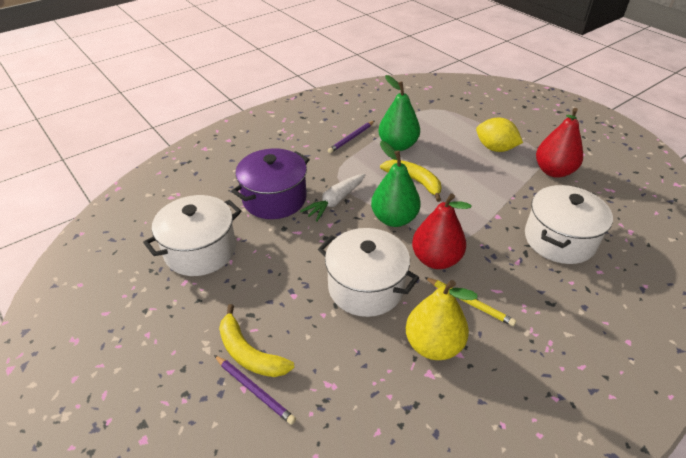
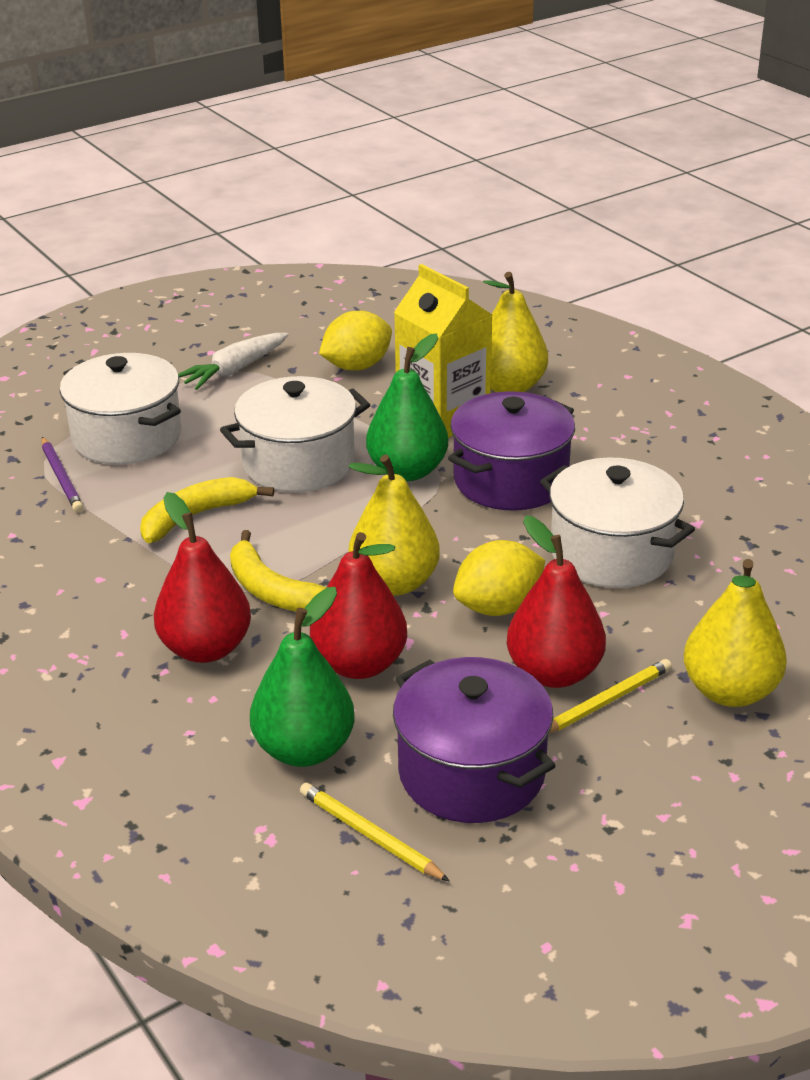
purple pencil: [214,355,296,425] [328,121,374,153] = 2 -> [41,437,84,512] = 1
purple pot: [231,148,310,219] = 1 -> [393,657,555,823] [448,391,575,511] = 2
red pear: [412,194,472,269] [536,108,583,178] = 2 -> [154,492,251,663] [310,532,407,679] [507,515,606,688] = 3
yellow carton: none = 0 -> [394,264,492,438] = 1
yellow lemon: [476,118,523,152] = 1 -> [319,311,392,371] [453,540,545,616] = 2
yellow pear: [406,280,477,360] = 1 -> [348,455,440,596] [483,272,548,392] [684,559,787,707] = 3
yellow pencil: [425,277,516,326] = 1 -> [300,782,450,882] [549,659,672,733] = 2

